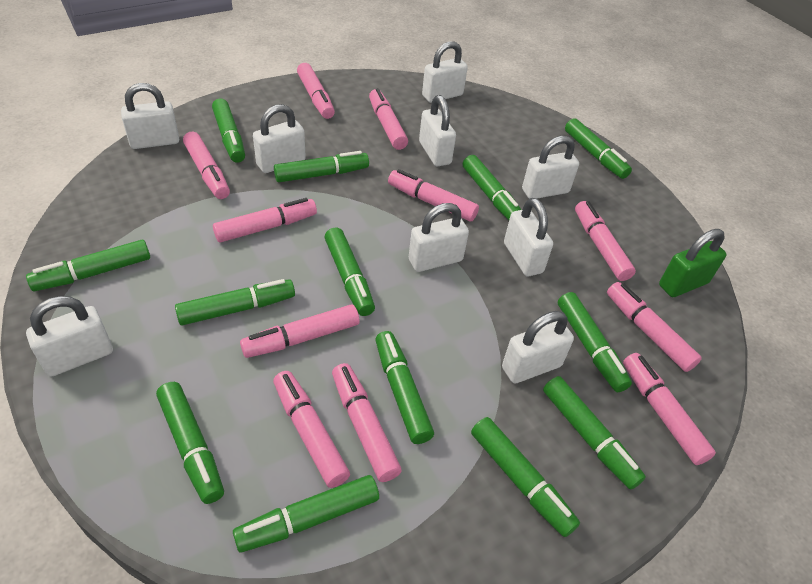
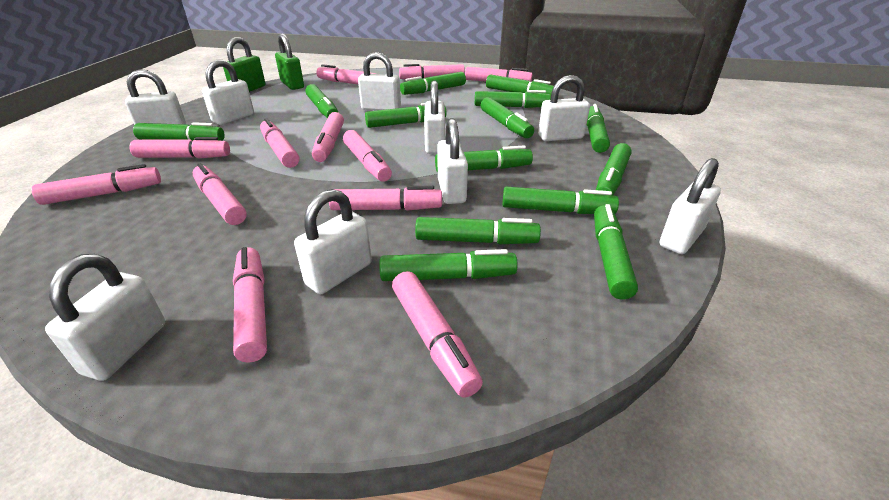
green marker: [26,240,150,291] [156,382,224,504] [175,279,295,326] [212,99,245,163] [233,475,379,553] [274,151,369,182] [324,228,375,316] [375,331,434,444] [463,155,521,220] [471,417,580,537] [543,376,646,490] [558,292,632,392] [565,118,632,179] = 13 -> [133,122,225,141] [305,84,339,118] [365,103,446,128] [379,249,518,281] [400,72,466,95] [415,217,541,244] [435,145,533,172] [475,90,551,108] [481,97,534,138] [486,75,554,95] [502,187,619,214] [587,104,610,153] [594,204,638,300] [596,143,632,195] = 14
green padlock: [659,229,727,297] = 1 -> [223,37,265,92] [275,33,304,90] = 2
pink marker: [183,132,230,199] [213,198,317,243] [240,304,360,358] [273,371,350,488] [297,63,335,119] [332,363,402,482] [369,88,408,150] [388,169,479,221] [575,201,636,281] [607,282,702,372] [623,353,716,465] = 11 -> [31,164,161,205] [129,137,230,159] [192,163,247,225] [233,247,267,363] [260,118,299,168] [312,112,344,162] [316,64,377,84] [329,186,442,211] [343,130,392,182] [392,271,483,397] [399,64,465,79] [465,67,532,82] = 12

